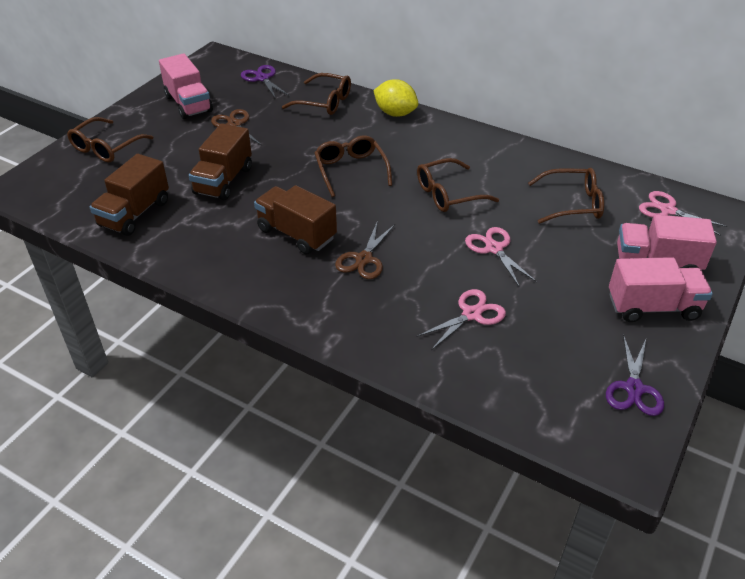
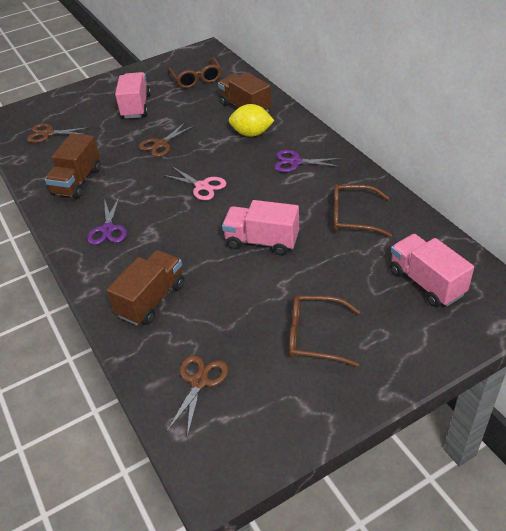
brown glasses: [67,117,154,162] [282,73,351,115] [315,135,392,197] [417,158,499,212] [528,168,604,224] = 5 -> [168,58,222,88] [289,295,360,367] [334,184,392,237] = 3
brown scissors: [211,109,262,145] [335,221,395,279] = 2 -> [27,123,90,143] [139,122,196,157] [166,355,228,437] = 3
pink scissors: [416,289,506,350] [465,227,537,286] [639,191,727,236] = 3 -> [163,167,227,200] = 1

